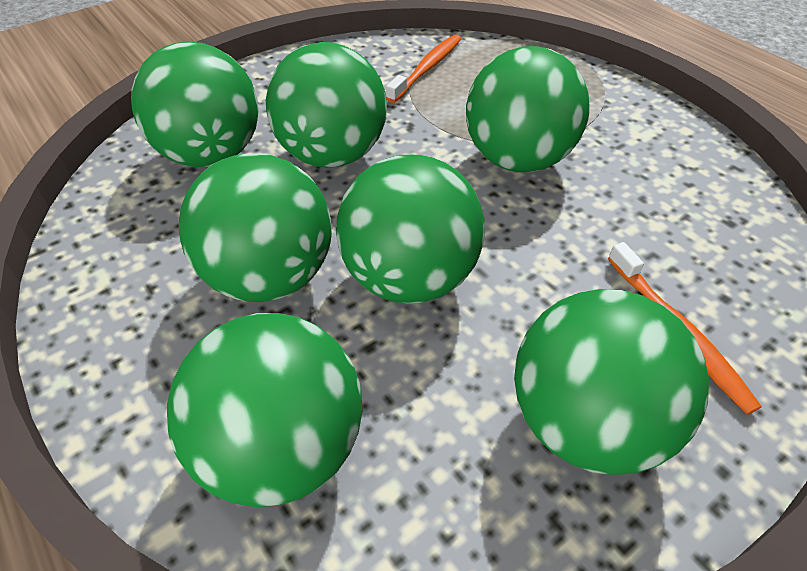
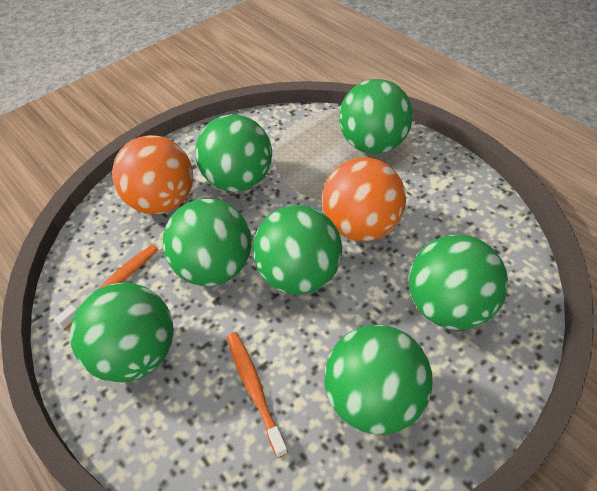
orange ball: none = 0 -> [112,135,193,214] [322,157,406,241] = 2

